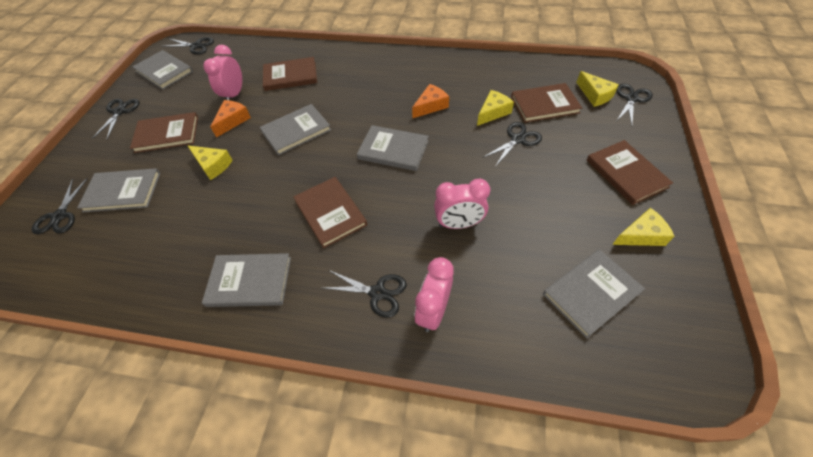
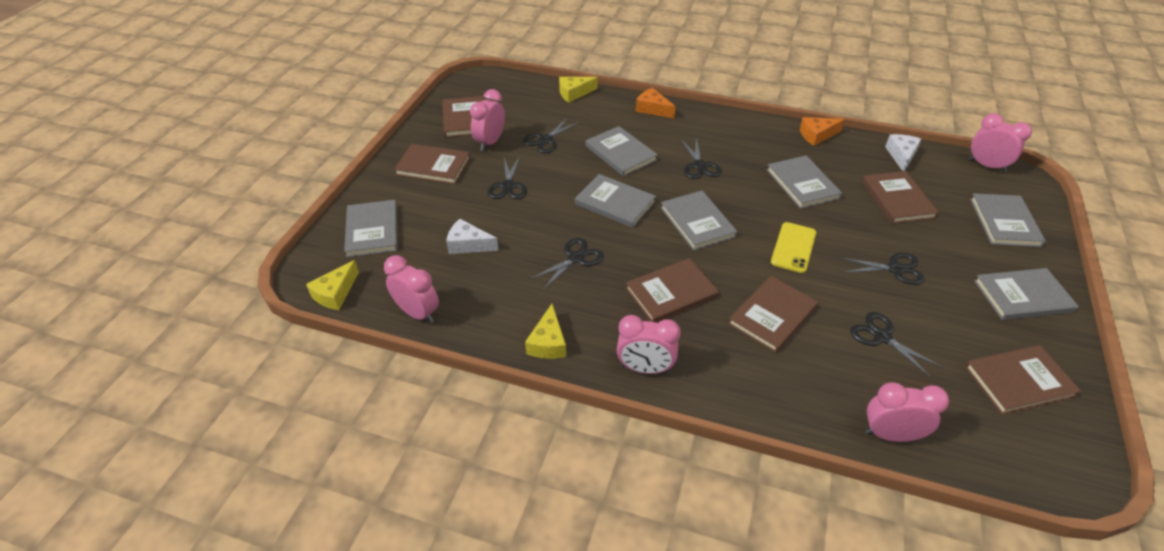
brown book: [130,112,198,153] [263,57,317,91] [293,177,367,248] [511,83,582,123] [587,140,673,205] = 5 -> [394,144,470,184] [442,96,483,137] [626,258,719,323] [728,276,818,353] [862,171,939,224] [965,345,1081,415] = 6
grey book: [77,168,161,212] [132,50,193,90] [202,253,291,307] [260,104,331,155] [357,125,429,171] [543,249,645,338] = 6 -> [344,200,398,257] [575,174,656,228] [586,126,658,176] [661,191,737,251] [767,156,842,209] [970,193,1046,247] [974,268,1079,320] = 7
pink clock: [204,45,242,100] [414,257,454,332] [434,179,490,229] = 3 -> [384,255,439,323] [470,89,505,151] [617,315,681,374] [865,382,949,442] [969,113,1032,172] = 5
white cheese: none = 0 -> [446,219,499,254] [885,134,921,171] = 2
yellow cheese: [187,145,233,180] [477,90,514,126] [576,71,619,107] [612,208,675,246] = 4 -> [306,260,359,310] [525,304,566,359] [559,77,598,103] = 3
yellow phone: none = 0 -> [771,222,816,273] = 1

